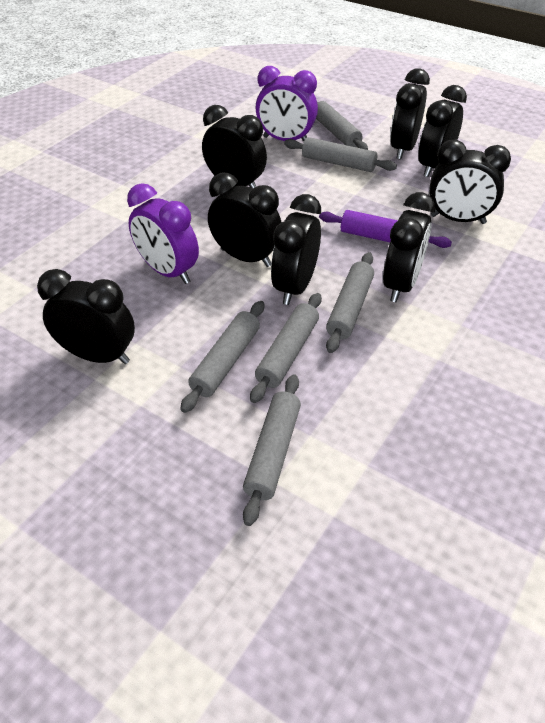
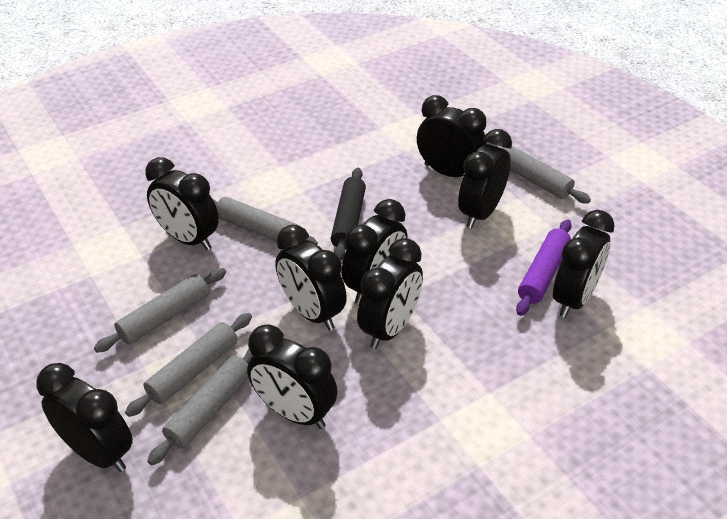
black clock: [37,269,135,364] [202,105,267,189] [208,172,281,267] [271,194,321,305] [383,192,435,302] [390,68,430,160] [418,85,467,177] [429,140,511,224] = 8 -> [36,363,133,472] [145,157,219,250] [247,324,338,429] [275,225,347,330] [342,199,408,304] [357,238,423,349] [417,95,487,177] [458,129,512,228] [553,210,615,318] = 9
black rolling pin: none = 0 -> [331,168,366,261] = 1
grey rolling pin: [181,301,264,413] [243,374,301,526] [250,293,322,403] [284,137,397,172] [316,101,368,150] [326,252,374,353] = 6 -> [94,268,226,353] [125,313,252,417] [147,349,253,465] [212,197,318,245] [487,142,591,204] = 5
purple clock: [127,183,199,284] [256,66,318,141] = 2 -> none = 0

